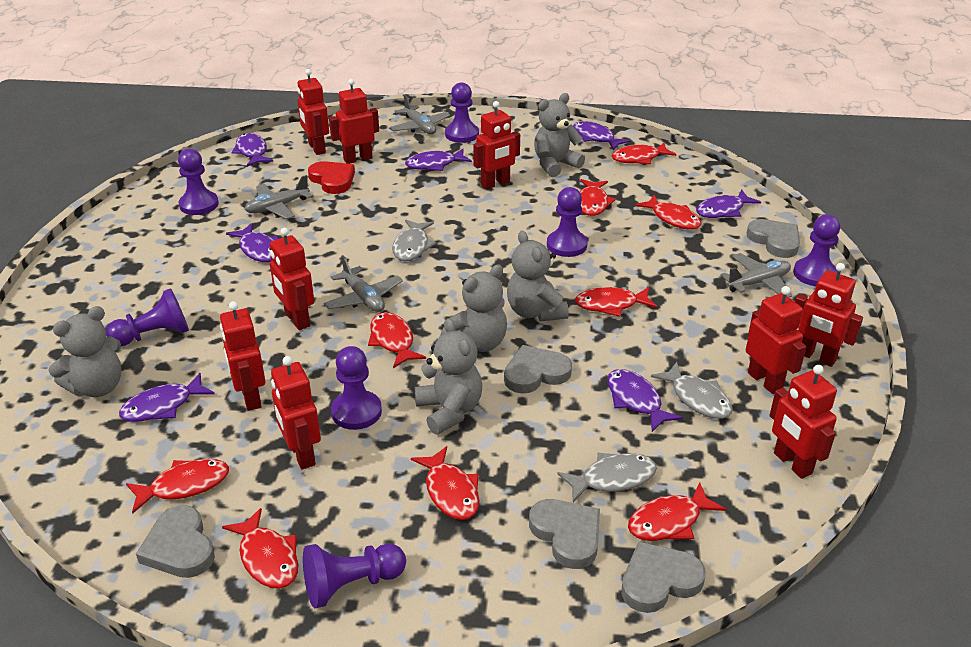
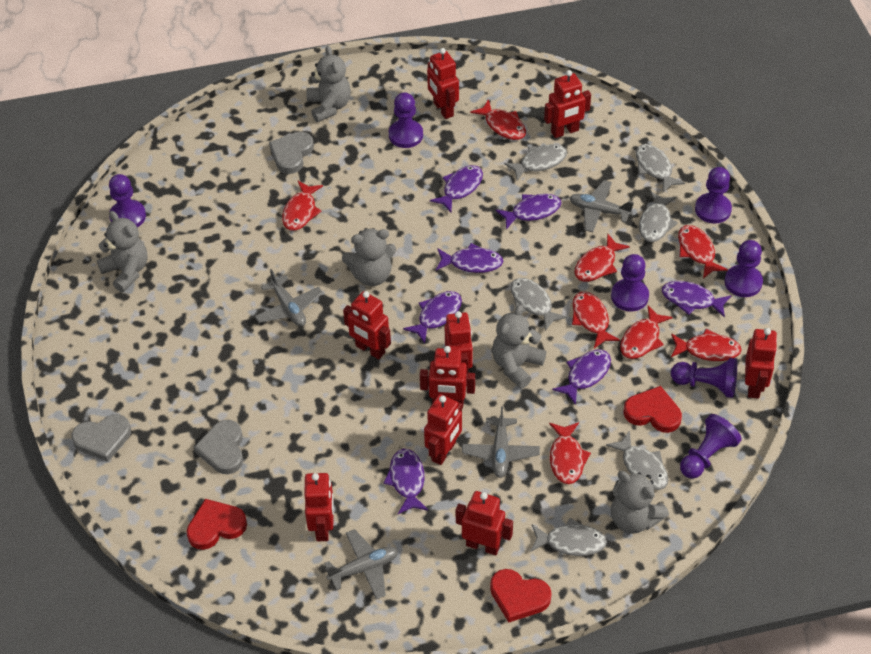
grey fish: [392,219,436,261] [557,453,657,503] [651,362,733,419] = 3 -> [504,144,567,181] [510,278,568,331] [530,518,607,556] [606,430,669,490] [636,144,685,193] [639,191,678,242] = 6
grey heart: [136,505,215,578] [504,345,572,394] [529,499,600,569] [621,541,706,613] [746,219,800,258] = 5 -> [71,414,131,462] [194,420,243,474] [269,132,314,174] = 3
red fish: [126,459,229,514] [222,508,298,589] [368,312,426,368] [411,446,479,520] [575,287,657,317] [580,179,616,216] [611,143,676,164] [628,482,726,541] [635,195,701,229] = 9 -> [282,181,323,231] [470,99,526,140] [549,422,591,484] [572,291,620,348] [575,234,630,282] [620,305,673,359] [671,329,742,361] [678,225,728,279] = 8
red heart: [308,161,355,194] = 1 -> [187,499,247,550] [490,569,552,623] [623,386,682,433] = 3

